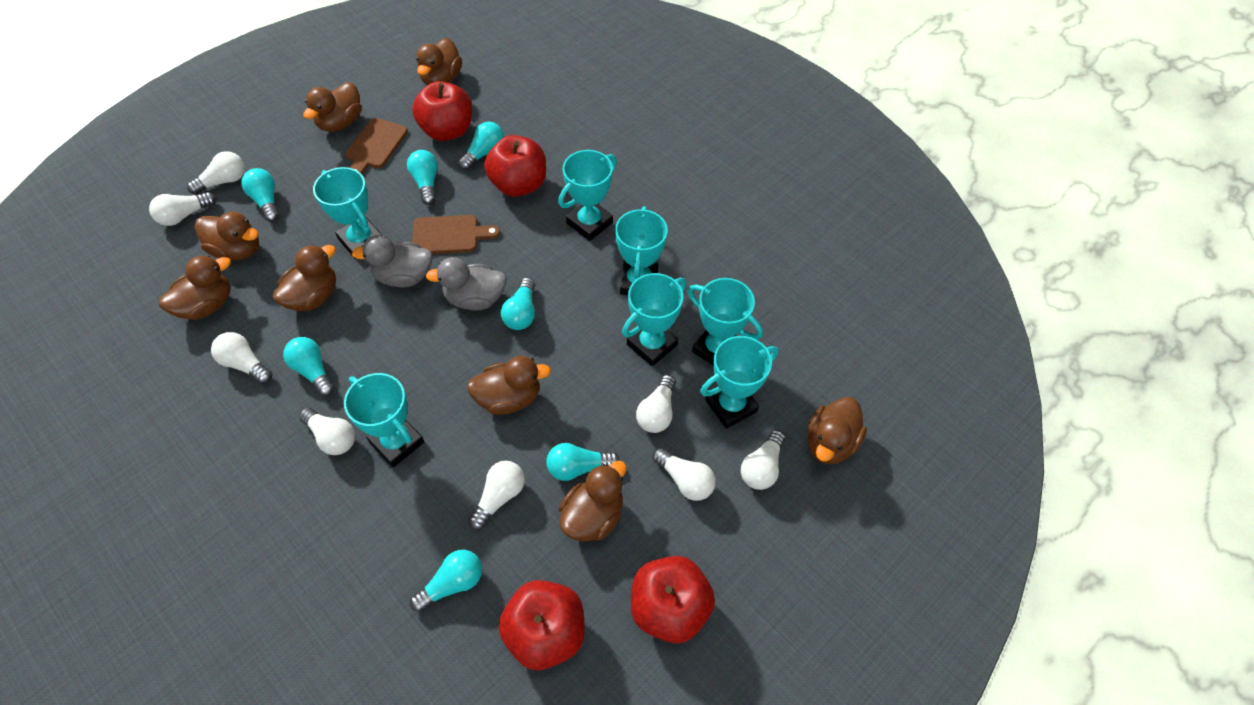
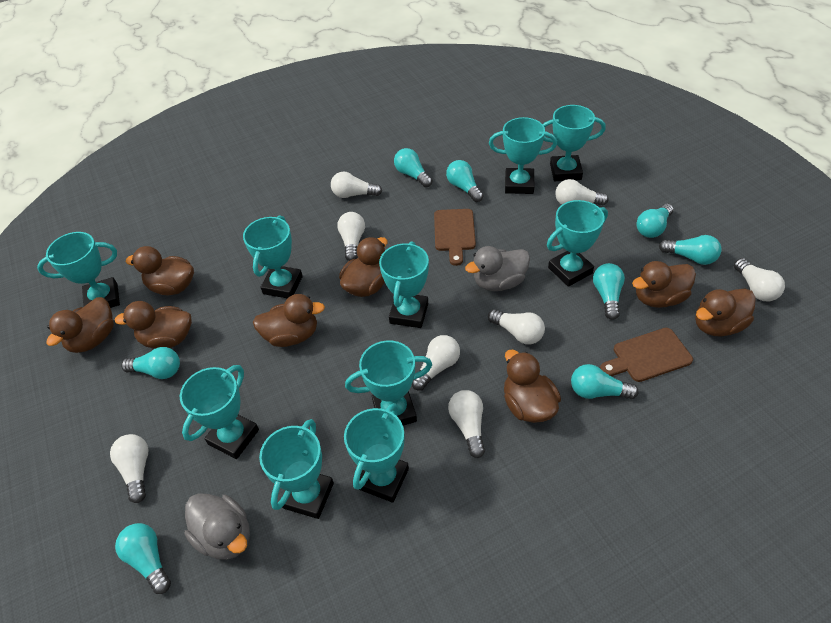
red apple: [412,81,472,141] [484,135,546,197] [499,580,585,670] [631,556,715,643] = 4 -> none = 0
turquoise light bulb: [241,168,279,222] [283,337,335,396] [407,150,438,205] [410,550,482,612] [459,122,504,170] [501,278,535,330] [546,443,620,481] = 7 -> [115,523,171,594] [121,347,180,379] [394,148,432,188] [446,160,483,202] [571,364,638,399] [593,263,625,320] [637,203,674,238] [659,235,721,265] = 8
turquoise trophy: [313,167,382,259] [344,373,424,467] [558,150,617,241] [615,206,668,295] [622,273,686,366] [688,278,763,365] [700,336,779,429] = 7 -> [37,232,120,308] [180,365,259,459] [243,215,303,298] [259,419,334,519] [344,403,409,503] [345,340,432,425] [379,241,429,328] [489,117,557,194] [543,105,606,181] [547,200,608,287] = 10

